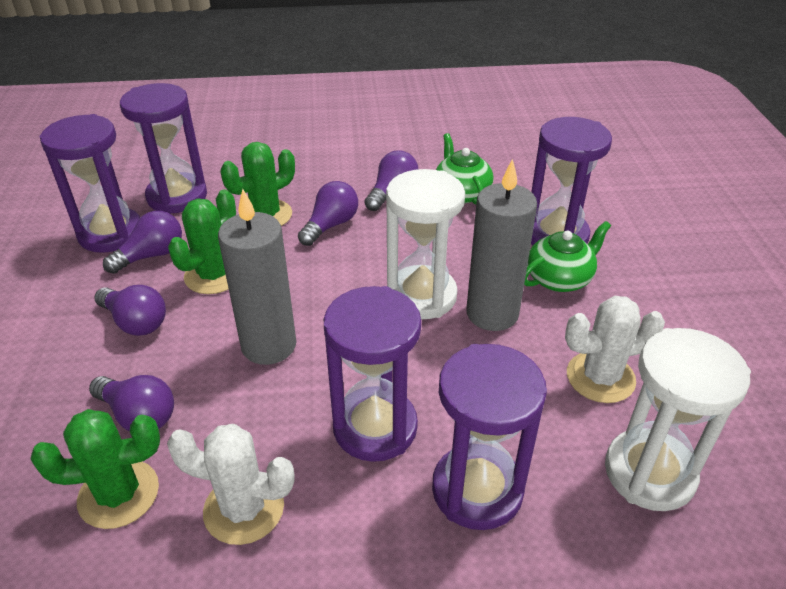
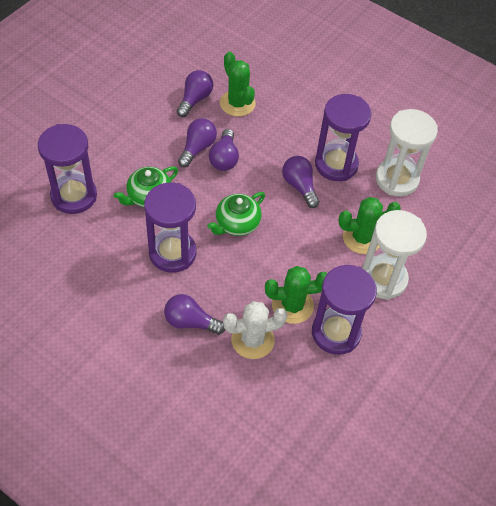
grey candle: [218,189,296,365] [467,159,537,331] = 2 -> none = 0
purple hourglass: [39,114,140,253] [120,83,207,214] [324,286,421,462] [432,344,547,530] [531,117,612,245] = 5 -> [38,124,97,214] [144,183,196,273] [312,265,377,355] [315,94,372,181] = 4
white cactus: [167,424,294,545] [565,296,665,403] = 2 -> [223,301,288,359] = 1

